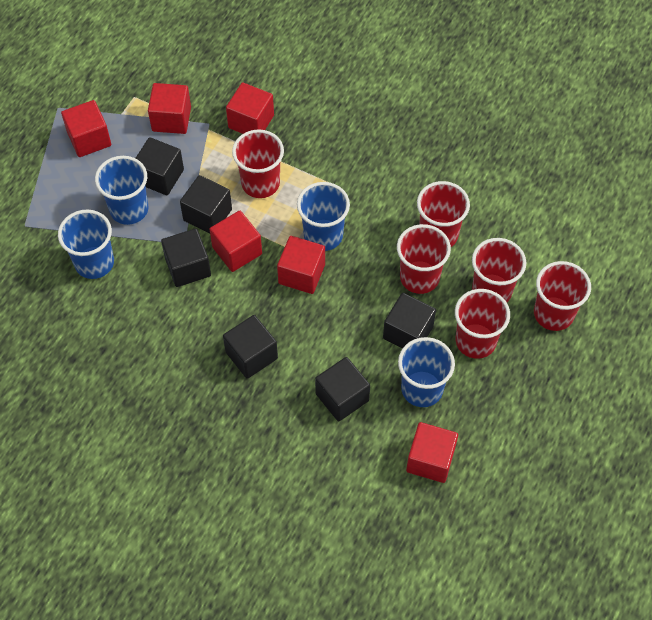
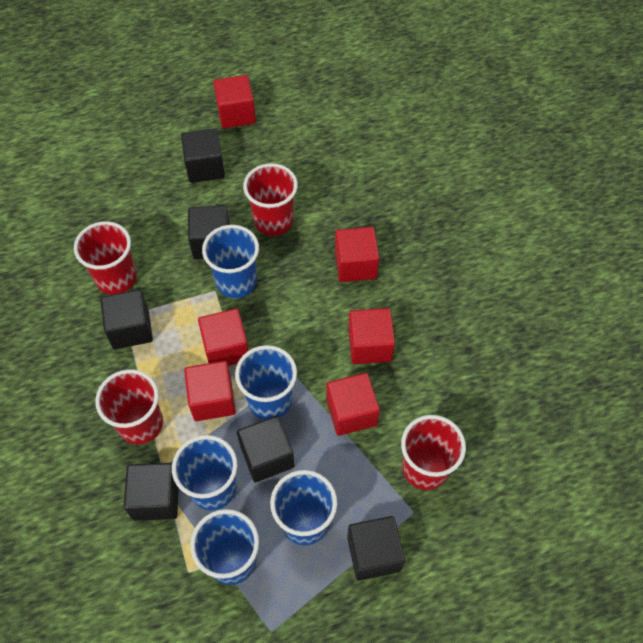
blue cup: [58,210,114,279] [95,156,148,225] [297,182,350,251] [398,337,455,407] = 4 -> [172,435,237,510] [190,509,259,585] [202,225,259,298] [235,345,297,420] [270,470,337,545] = 5
red cup: [232,129,284,198] [397,224,451,294] [417,181,470,247] [455,289,510,359] [472,238,526,302] [534,261,591,331] = 6 -> [74,221,137,295] [95,369,163,444] [243,163,298,236] [401,415,466,490] = 4

